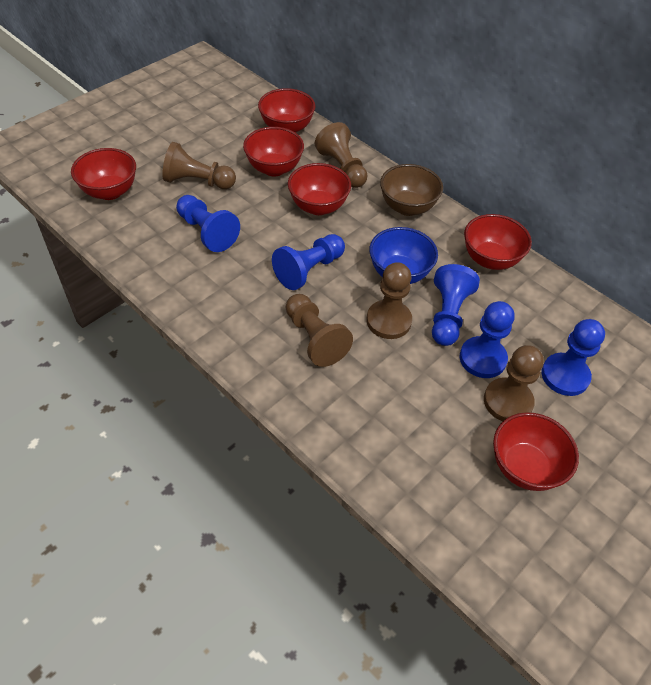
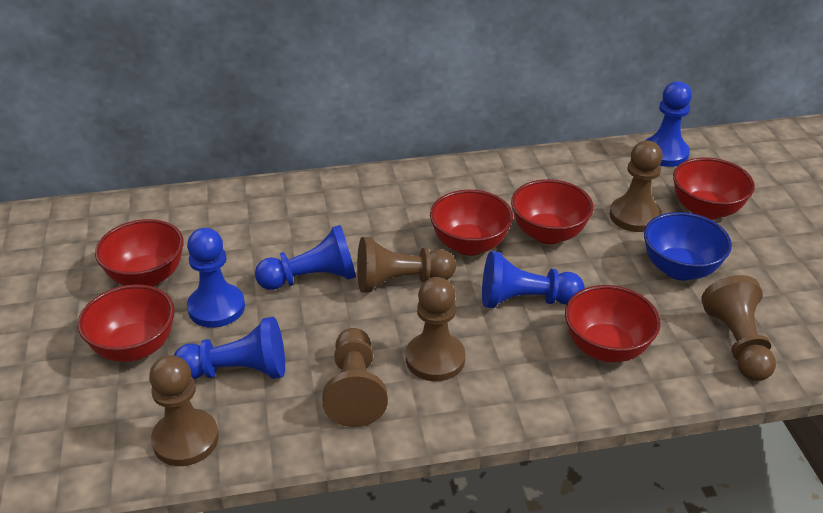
brown bowl: [380,164,443,216] = 1 -> none = 0
brown pawn: [162,142,236,189] [286,294,353,367] [315,122,368,188] [366,262,412,339] [484,345,544,421] = 5 -> [149,355,219,466] [322,328,388,427] [357,237,456,293] [406,277,465,381] [610,141,663,232] [701,275,776,381] = 6

